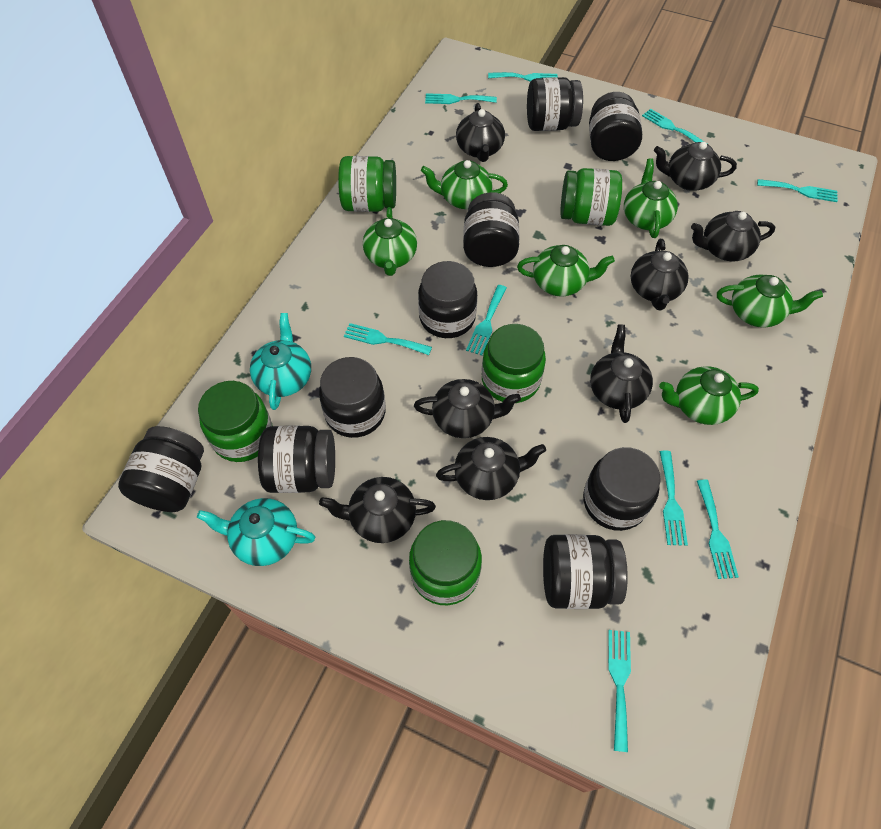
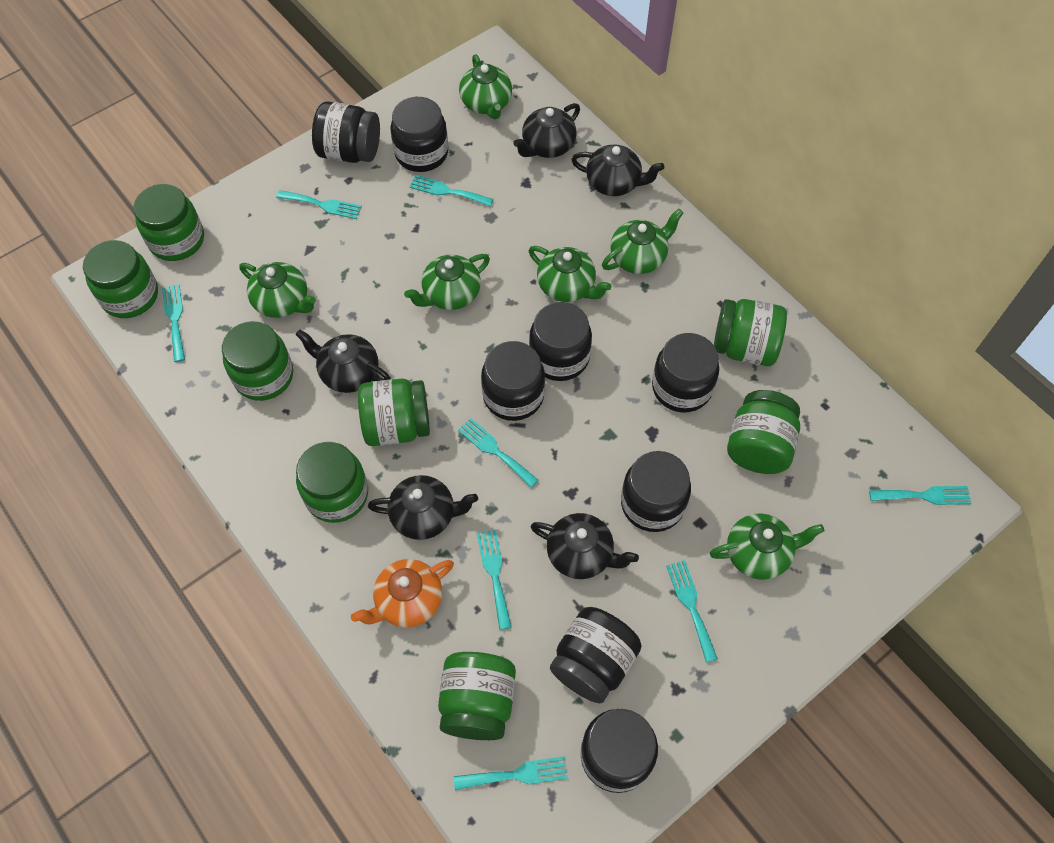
black jar: [118,426,204,512] [258,425,335,493] [319,357,386,438] [418,261,477,338] [463,192,519,267] [527,77,583,131] [543,534,628,609] [583,447,661,531] [589,92,642,161] = 9 -> [312,101,380,163] [390,97,448,172] [481,341,545,421] [529,302,592,381] [550,607,642,704] [580,709,658,793] [621,451,691,532] [652,333,719,413] = 8
black teapot: [319,477,436,543] [414,379,521,438] [436,437,546,500] [456,103,505,162] [590,325,653,423] [631,239,689,311] [654,142,737,191] [691,211,775,261] = 8 -> [296,329,390,393] [368,475,478,540] [513,103,580,158] [530,513,639,579] [571,144,664,196] = 5
green jar: [198,381,273,462] [338,156,396,212] [409,520,482,605] [482,324,546,403] [560,168,622,226] = 5 -> [83,240,158,318] [133,184,204,261] [222,321,293,401] [296,442,368,523] [358,379,430,446] [438,652,516,740] [714,299,787,366] [727,390,800,474] = 8
orange teapot: none = 0 -> [351,559,454,627] = 1
turquoise fork: [344,323,432,355] [425,93,497,104] [466,285,507,355] [488,72,558,82] [608,630,631,752] [642,109,709,145] [659,451,688,546] [697,479,739,579] [757,179,838,202] = 9 -> [162,284,185,362] [276,190,362,219] [409,175,494,206] [454,756,568,790] [458,418,539,488] [477,530,511,630] [666,560,718,663] [869,486,971,505] = 8
turquoise teapot: [197,498,315,566] [250,313,311,410] = 2 -> none = 0

